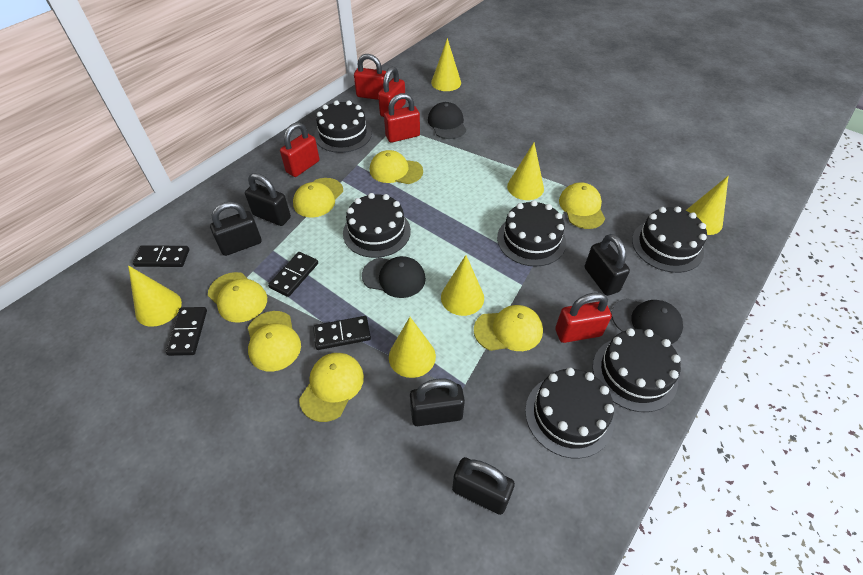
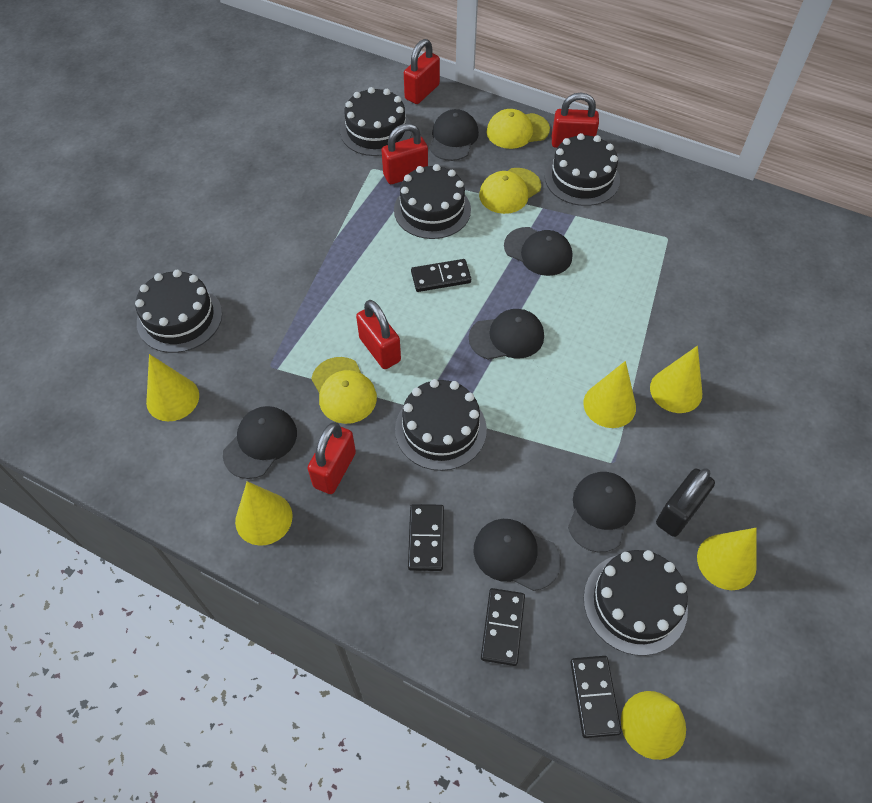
black cap: [362,256,426,298] [428,102,466,139] [612,298,683,344] = 3 -> [223,406,297,479] [429,109,479,161] [469,309,544,360] [474,519,561,591] [504,227,572,276] [568,472,636,552] = 6
black padlock: [210,202,262,256] [245,173,291,226] [410,378,465,426] [452,457,515,515] [585,234,630,296] = 5 -> [656,468,715,537] = 1
yellow cap: [208,272,267,323] [248,311,301,372] [293,178,343,218] [299,353,364,422] [370,150,423,184] [474,305,543,351] [559,182,605,229] = 7 -> [311,357,377,424] [479,168,541,214] [487,109,550,149] = 3

